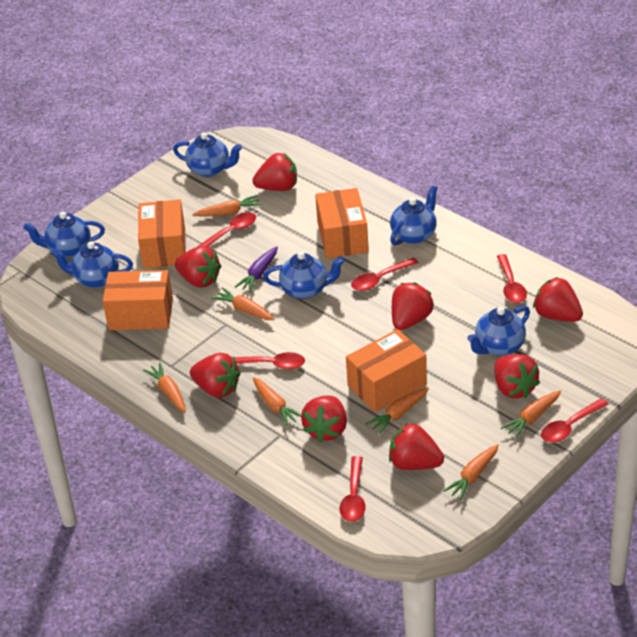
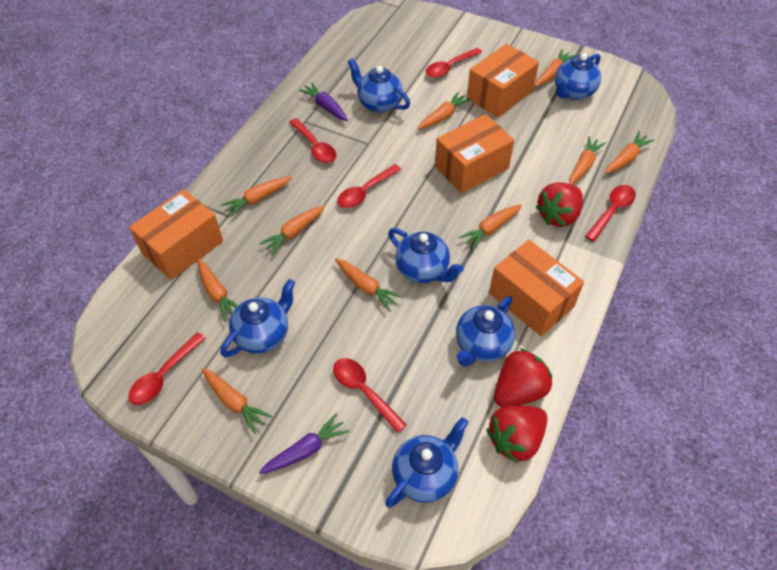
orange carrot: [143,362,186,412] [193,195,261,216] [211,287,274,320] [253,377,301,427] [366,387,429,434] [443,444,499,500] [501,390,561,439] = 7 -> [197,259,238,322] [202,368,272,434] [221,177,292,217] [259,205,325,255] [335,258,403,311] [417,91,471,129] [459,204,522,250] [535,49,576,87] [569,136,606,184] [605,131,655,174] = 10
purple carrot: [235,246,278,292] = 1 -> [259,413,349,474] [299,82,348,121] = 2
red strawberry: [175,246,221,288] [190,353,241,398] [252,153,297,191] [301,396,347,442] [389,422,444,470] [392,282,434,330] [494,354,540,399] [533,277,583,322] = 8 -> [486,405,547,464] [494,348,552,408] [536,182,583,227] = 3

